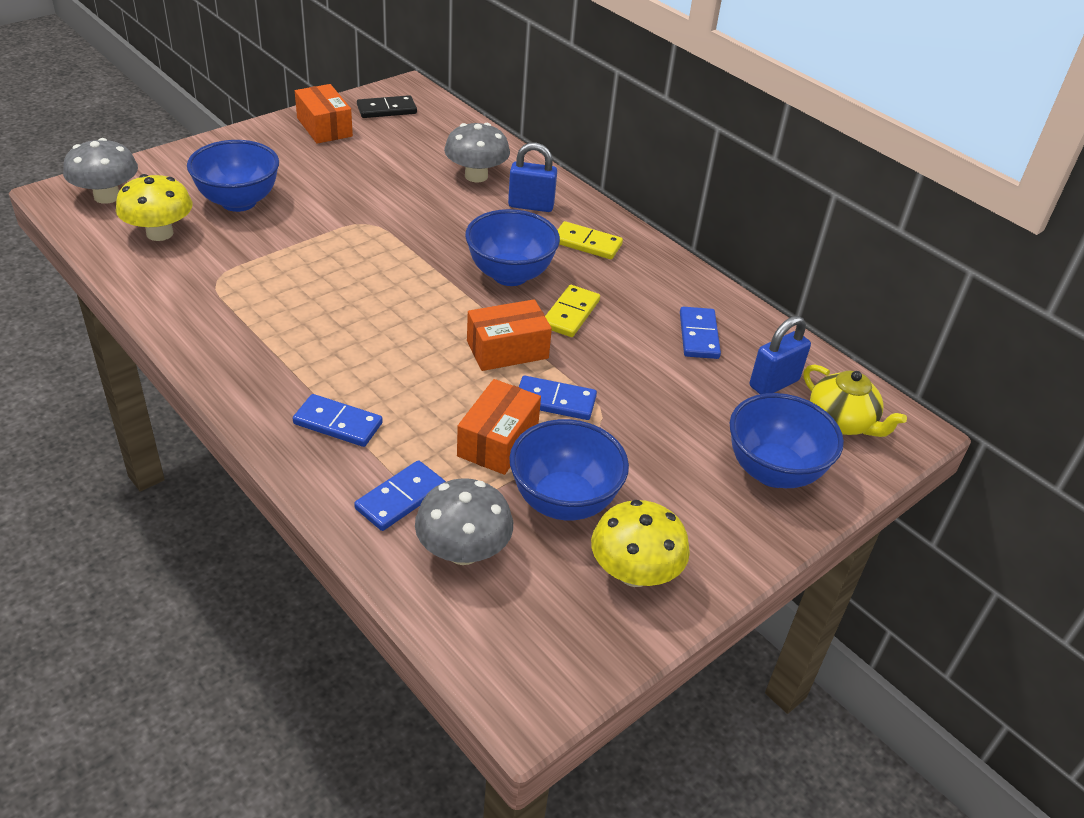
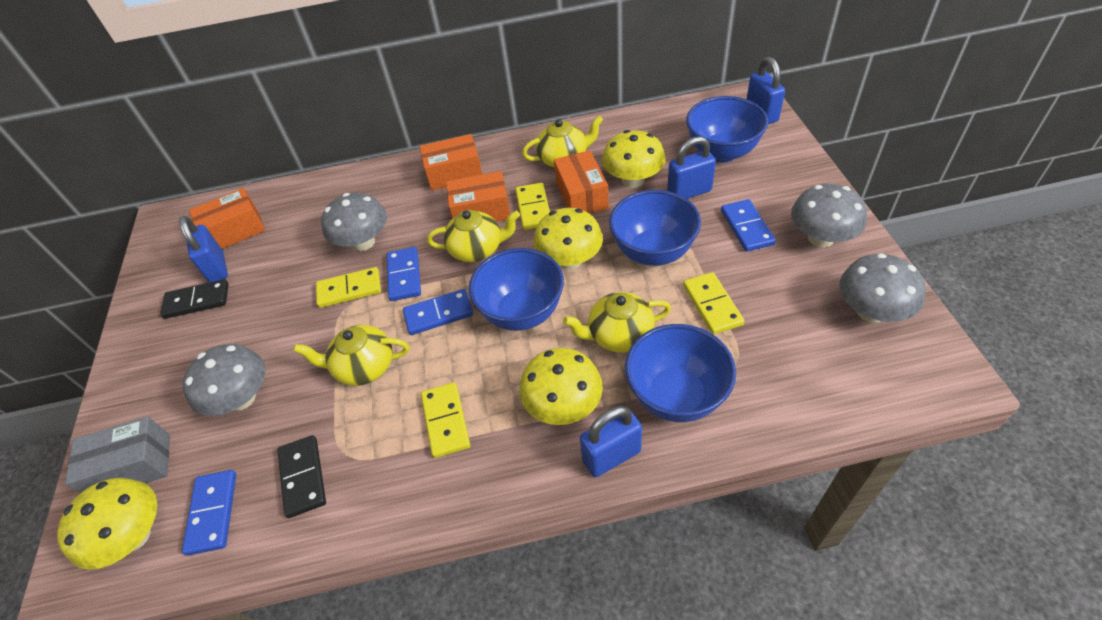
black domino: [357,95,417,118] = 1 -> [160,279,229,319] [277,435,326,518] = 2
blue padlock: [508,143,557,212] [750,316,811,394] = 2 -> [179,216,228,283] [580,406,642,477] [667,136,716,199] [747,57,785,124] = 4
grey box: none = 0 -> [65,416,170,493] = 1
grey mushroom: [63,138,138,204] [415,478,513,565] [444,123,510,182] = 3 -> [183,344,265,416] [321,193,387,251] [791,184,867,247] [840,253,926,323] = 4
orange box: [295,84,353,144] [457,379,541,475] [467,299,552,371] = 3 -> [189,188,265,249] [420,134,482,191] [446,171,510,222] [554,150,609,214] = 4
yellow domino: [545,285,600,337] [558,221,623,259] = 2 -> [316,267,381,308] [421,382,470,458] [515,183,550,230] [683,272,744,334] = 4
yellow mushroom: [116,174,193,241] [591,500,690,587] = 2 -> [57,478,157,570] [519,348,603,425] [533,208,603,270] [602,130,666,188] = 4
yellow teapot: [804,364,907,437] = 1 -> [293,325,409,386] [427,210,520,262] [522,115,603,167] [563,292,671,353] = 4

